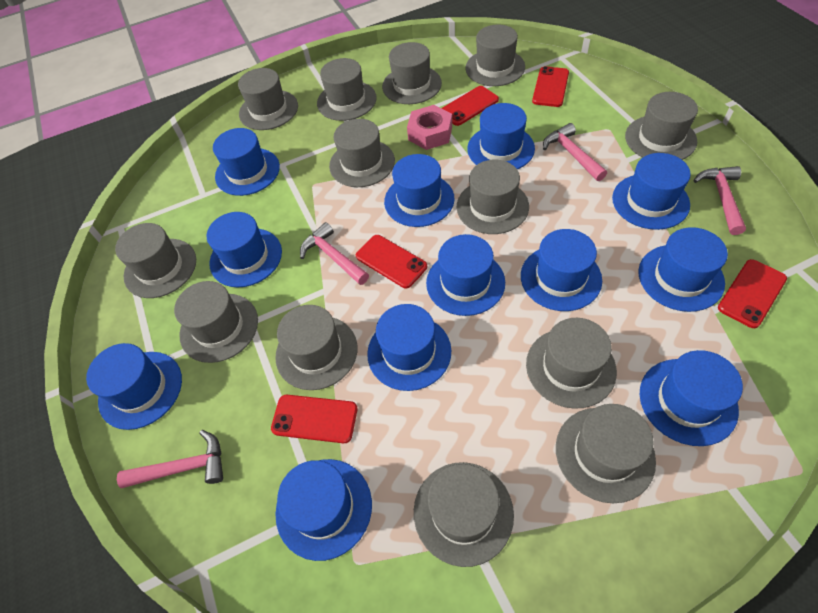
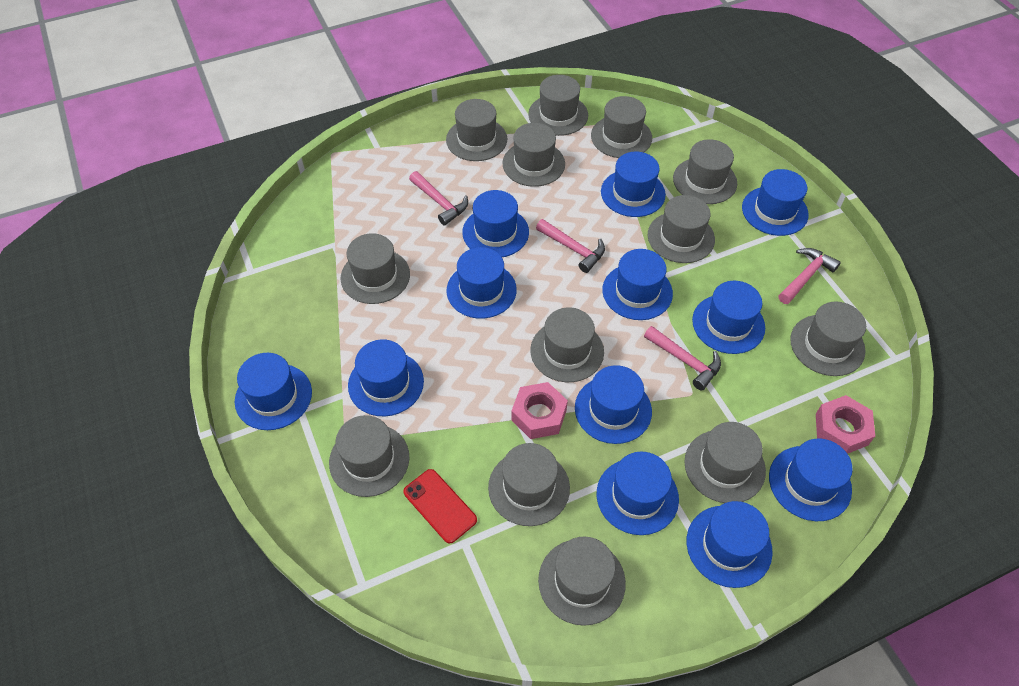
pink nut: [407,105,452,150] = 1 -> [511,382,568,439] [816,395,875,454] = 2
red phone: [271,395,358,443] [356,235,427,288] [441,86,499,126] [532,66,569,107] [718,259,787,328] = 5 -> [403,469,477,544] = 1

